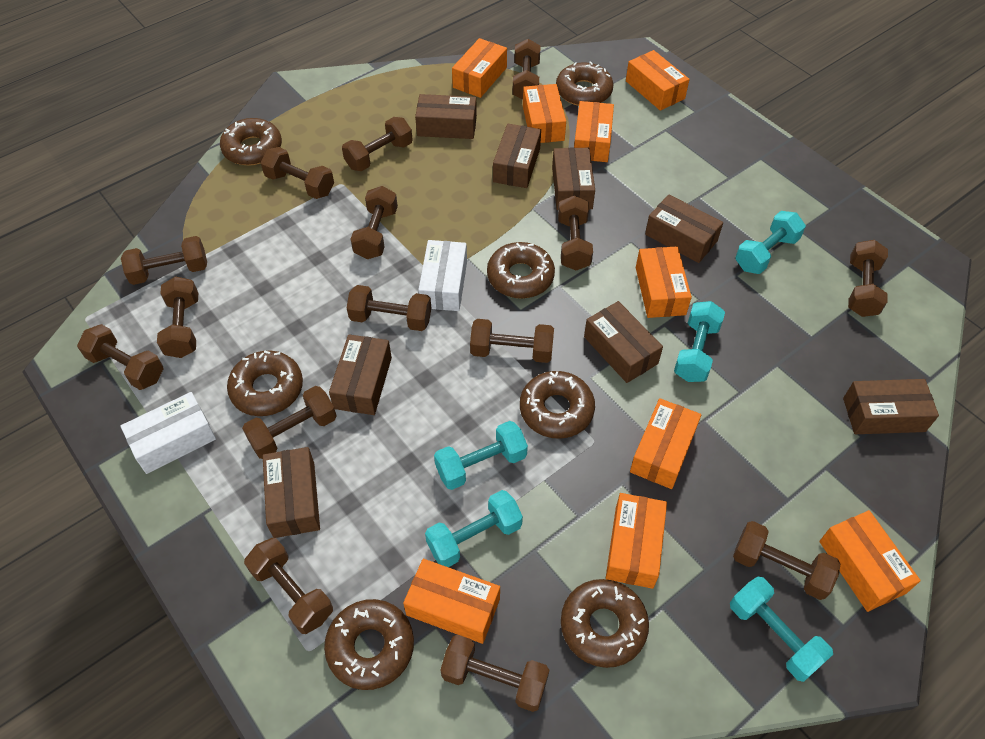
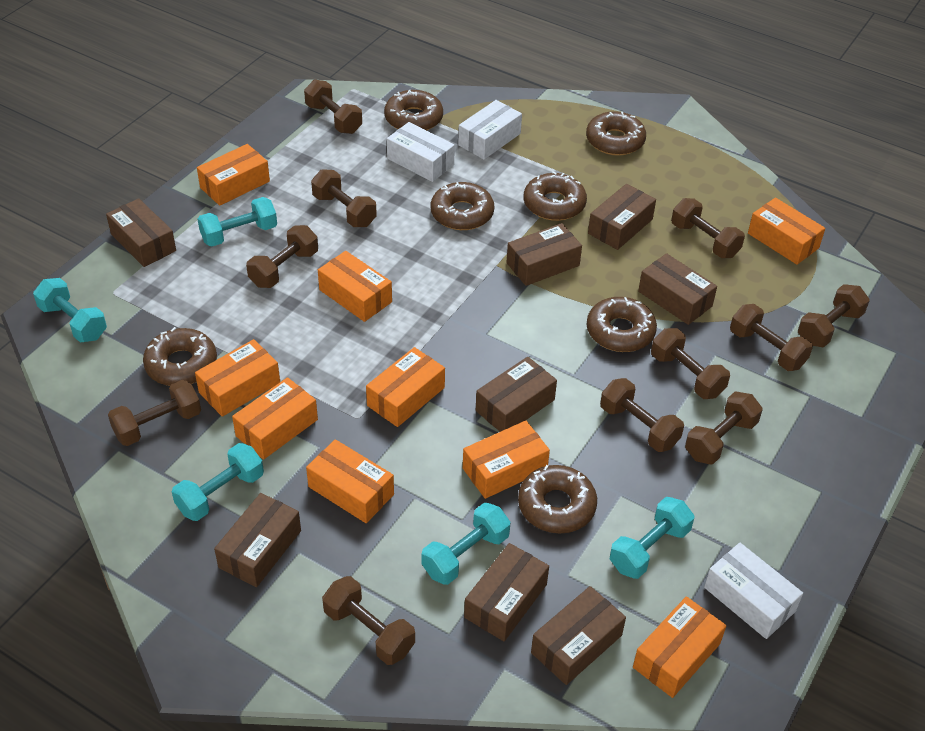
brown dumbbell: [77,324,164,390] [121,236,207,285] [157,276,198,358] [242,386,336,459] [244,538,333,634] [260,147,334,199] [342,117,413,171] [347,285,431,331] [351,186,398,259] [440,635,549,712] [470,319,554,363] [512,39,541,100] [558,195,593,270] [733,521,840,600] [848,240,888,317] = 15 -> [108,380,201,446] [246,225,318,288] [304,80,362,134] [311,169,377,227] [322,576,415,665] [600,378,684,452] [651,328,730,399] [671,198,745,258] [685,392,763,465] [730,304,813,371] [798,284,870,348] = 11
white box: [121,392,216,474] [418,240,467,311] = 2 -> [387,122,455,182] [458,100,522,160] [704,543,803,639] = 3

